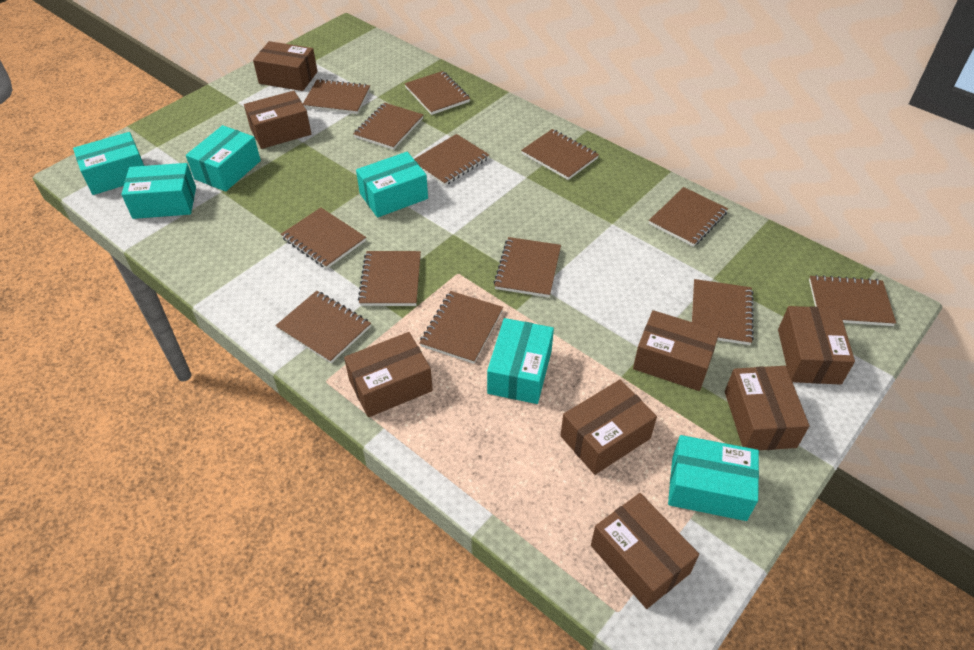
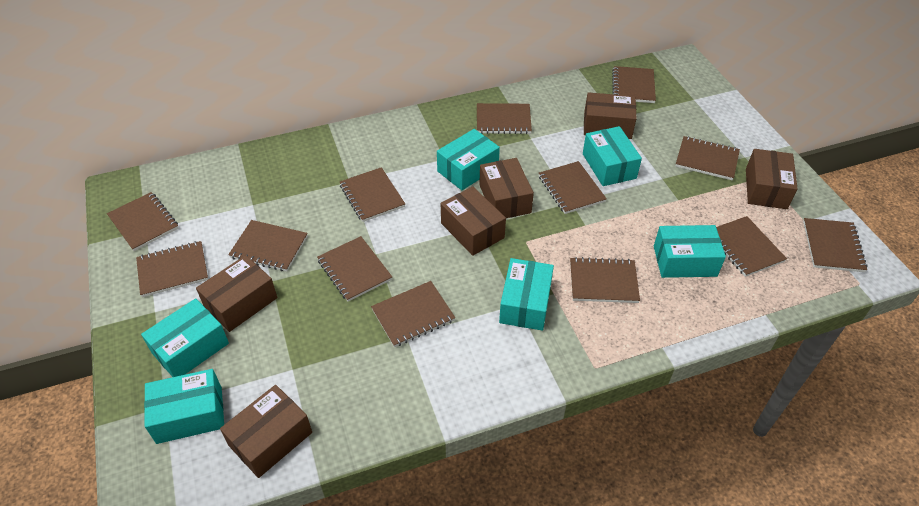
brown box: [244,91,311,149] [253,41,318,91] [344,332,433,417] [560,380,657,475] [591,493,699,609] [633,310,720,391] [725,366,809,450] [778,306,855,385] = 8 -> [196,255,277,332] [220,385,312,478] [441,186,506,256] [479,158,534,218] [584,92,637,139] [746,149,798,209] = 6

